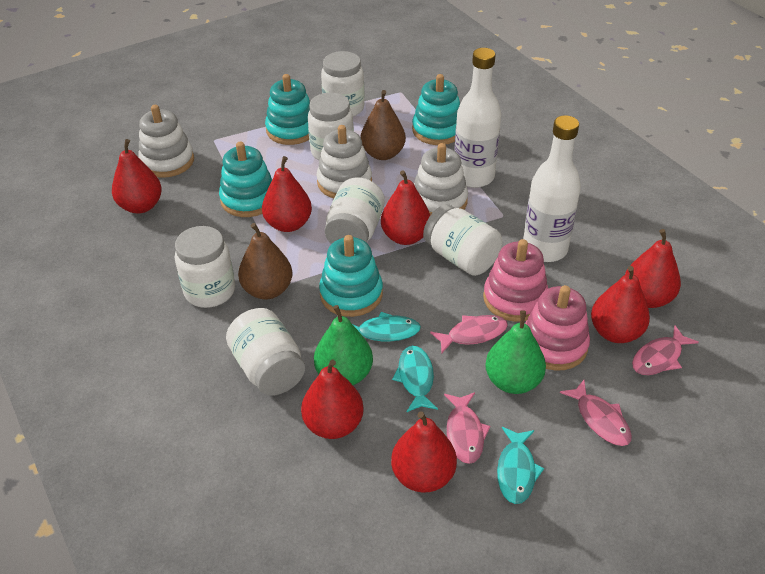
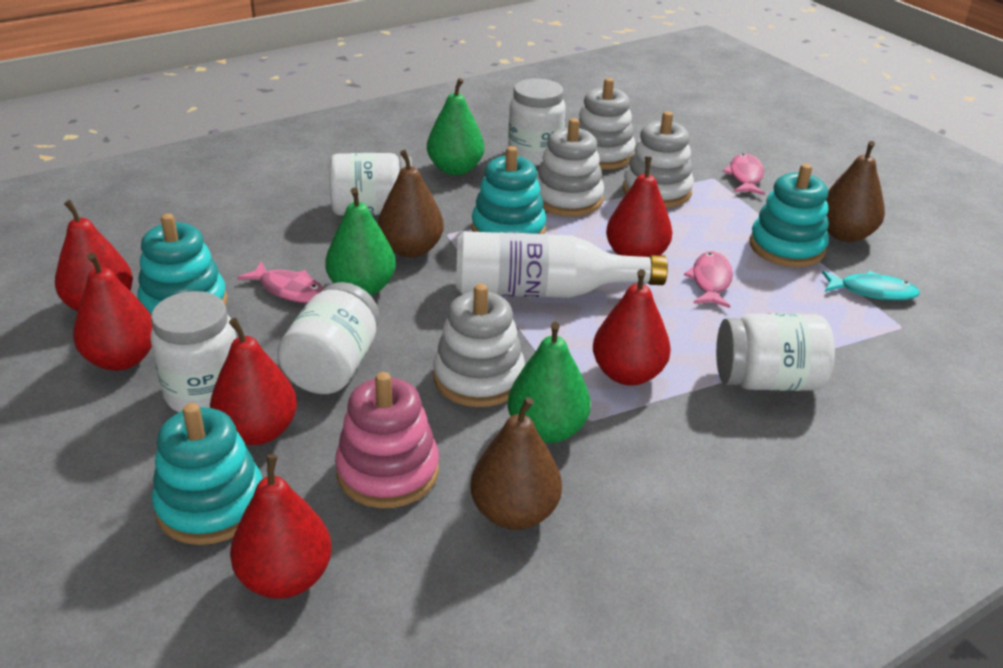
brown pear: [238,223,293,300] [361,90,406,160] = 2 -> [378,150,444,257] [470,397,562,530] [826,141,885,242] = 3
green pear: [314,305,373,385] [485,310,546,394] = 2 -> [325,187,396,296] [427,78,484,175] [507,322,591,443] = 3
pink fish: [430,315,508,353] [444,392,490,464] [560,380,632,446] [632,326,699,375] = 4 -> [237,261,324,303] [684,251,733,308] [723,153,765,195] = 3
pink stacking toy: [483,239,548,322] [525,285,590,371] = 2 -> [335,372,439,508] = 1
red pear: [112,139,162,214] [262,156,312,232] [301,360,364,439] [381,170,430,245] [391,412,457,493] [591,266,650,343] [625,229,681,308] = 7 -> [55,200,133,312] [73,252,153,371] [210,318,297,445] [230,454,332,599] [593,269,671,386] [606,157,672,257] = 6
turquoise fish: [352,312,421,342] [392,346,438,412] [497,427,544,504] = 3 -> [822,271,920,301] = 1
white bottle: [454,48,501,188] [523,115,581,262] = 2 -> [456,231,668,298] = 1
white jar: [175,226,235,308] [226,308,305,396] [308,93,354,160] [321,51,365,117] [325,177,385,244] [423,204,502,276] = 6 -> [150,291,236,412] [277,282,379,394] [329,153,412,215] [508,79,566,166] [716,313,835,391] = 5
white stacking toy: [138,105,194,178] [317,125,372,198] [414,143,468,215] = 3 -> [433,284,525,407] [536,118,604,216] [578,78,636,170] [623,111,694,208] = 4

